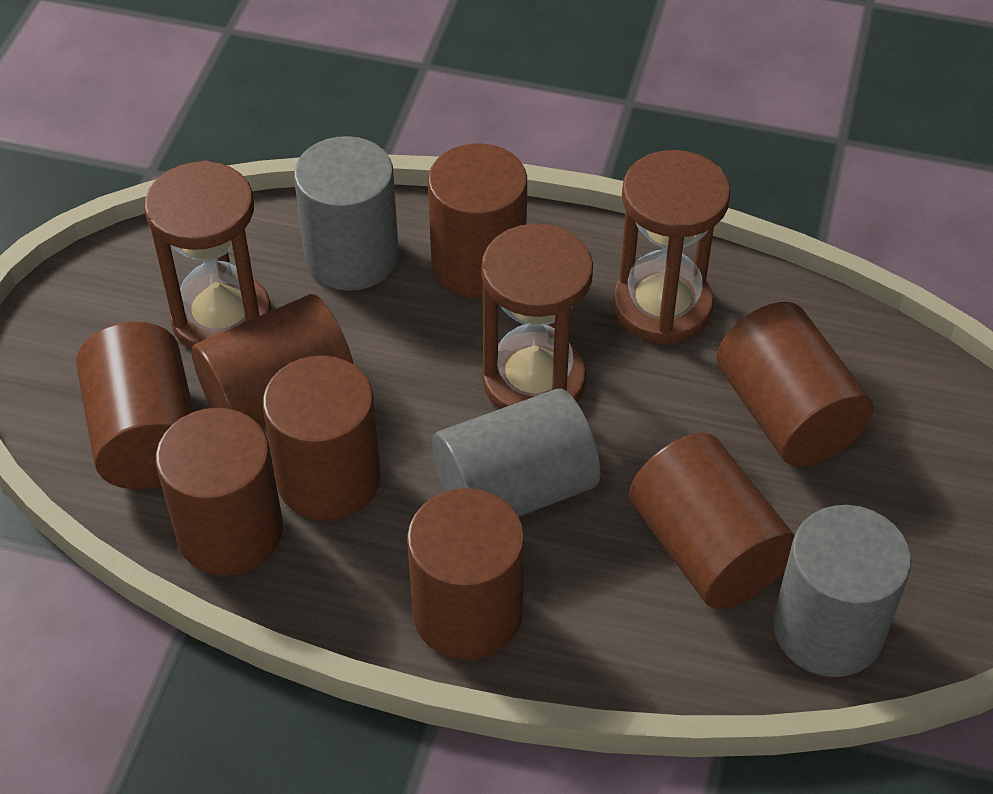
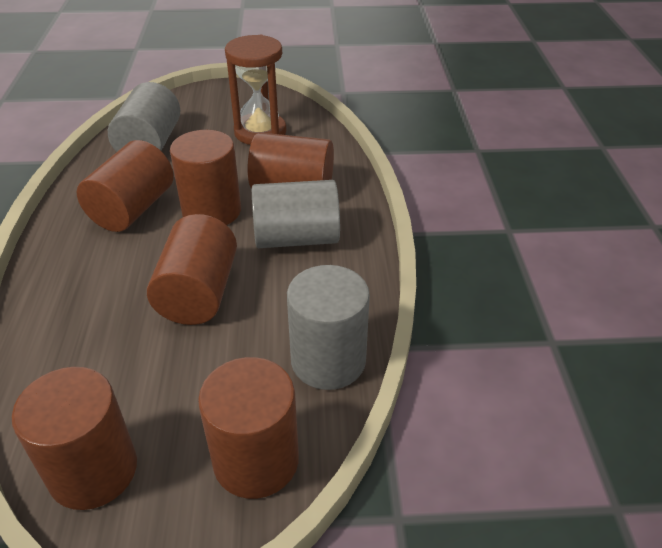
brown cylinder: [76,321,194,489] [155,408,283,576] [191,294,354,428] [263,356,381,521] [407,488,525,660] [428,143,527,298] [629,433,795,609] [716,302,873,467] = 8 -> [12,367,137,510] [77,140,174,232] [147,214,237,325] [170,130,241,225] [198,357,299,499] [247,132,334,189] = 6
brown hourglass: [144,160,271,350] [481,224,593,409] [613,150,730,345] = 3 -> [225,35,286,145] = 1

